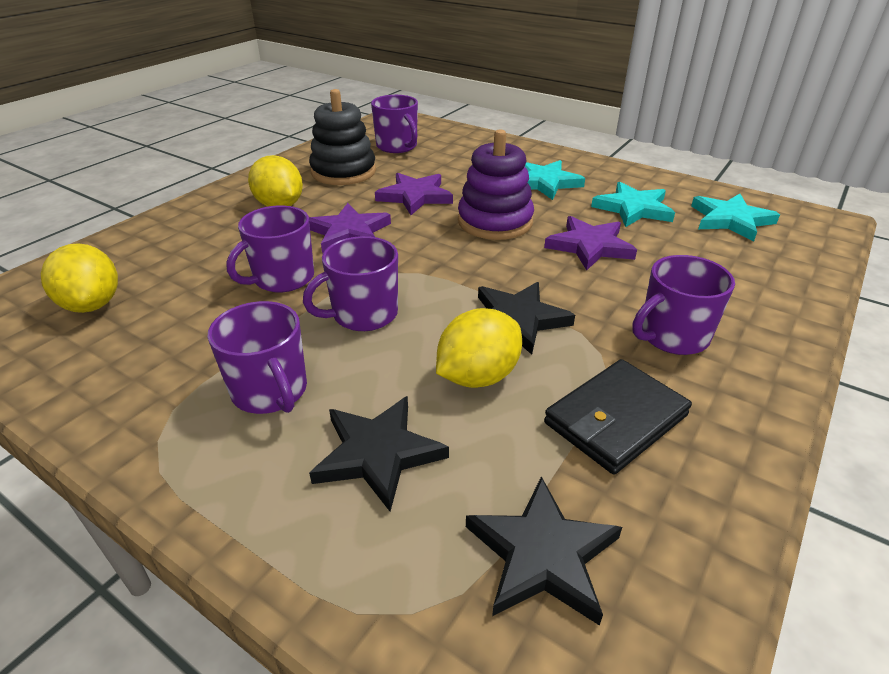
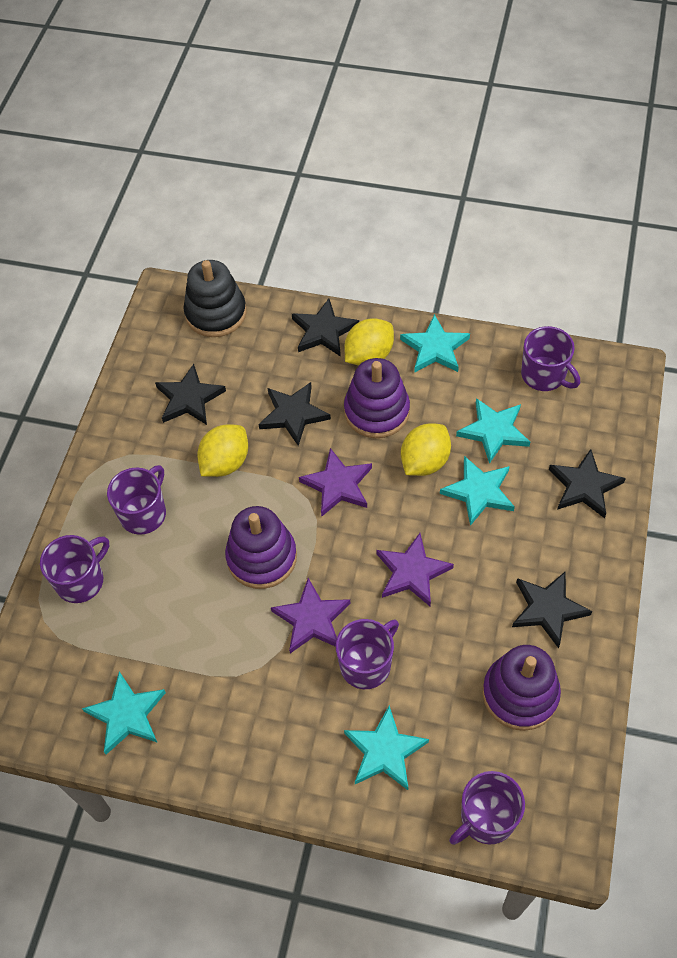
black star: [309,396,449,512] [466,476,622,626] [478,282,575,355] = 3 -> [155,364,226,425] [258,382,331,446] [292,299,359,357] [512,572,592,648] [549,449,626,518] = 5
black wallet: [544,359,692,474] = 1 -> none = 0
purple stacking toy: [458,129,534,240] = 1 -> [225,506,297,589] [344,358,410,438] [482,645,561,731] = 3
turquoise star: [525,160,585,200] [591,182,675,227] [691,194,780,242] = 3 -> [82,671,166,755] [344,705,429,790] [400,314,470,373] [440,456,515,526] [456,398,530,464] = 5

